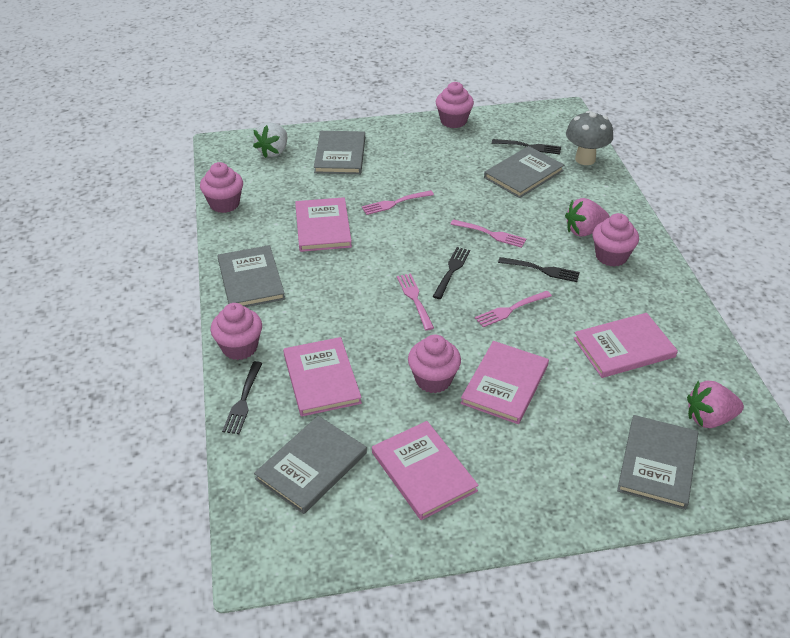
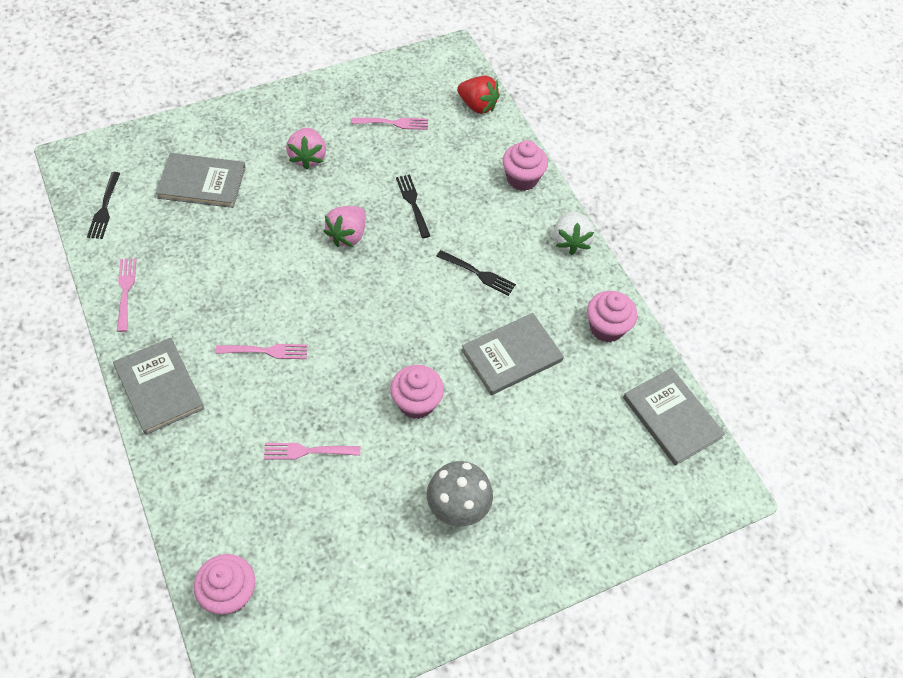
black fork: [222,361,263,434] [433,247,470,299] [492,139,561,154] [498,257,580,282] = 4 -> [87,172,120,239] [396,175,430,238] [436,250,516,296] = 3
grey book: [218,245,285,307] [254,416,367,514] [314,131,365,174] [484,146,564,198] [617,415,698,510] = 5 -> [113,338,205,435] [156,153,246,208] [462,313,564,395] [623,368,725,466] = 4
pink book: [283,337,362,417] [295,197,352,252] [372,421,479,520] [461,341,549,424] [574,313,678,378] = 5 -> none = 0
pink cupcake: [200,162,243,213] [211,303,262,360] [408,335,461,393] [436,82,474,128] [593,213,639,267] = 5 -> [194,554,255,614] [390,365,444,419] [502,140,548,191] [587,291,637,342] = 4
red strawberry: none = 0 -> [457,76,500,114] = 1

